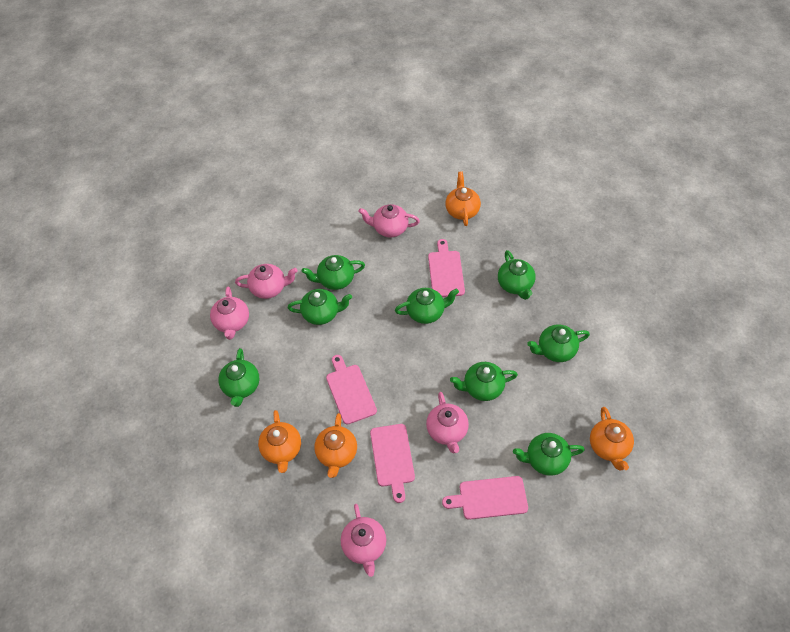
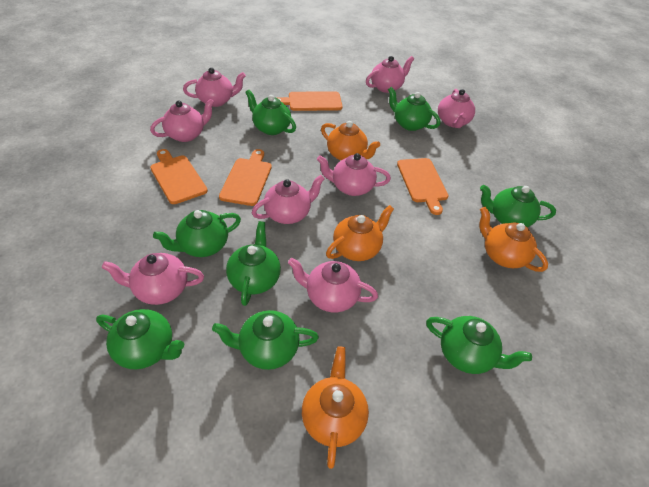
orange cutting board: none = 0 -> [150,149,208,204] [219,149,272,206] [277,91,342,111] [397,158,449,215] = 4
pink cutting board: [326,355,377,425] [370,424,415,503] [428,239,465,297] [442,476,528,520] = 4 -> none = 0
pink teapot: [210,286,249,340] [235,264,298,299] [341,504,386,577] [358,204,420,237] [426,392,469,453] = 5 -> [102,253,204,305] [150,99,214,142] [183,68,246,107] [252,175,325,224] [288,258,378,312] [317,153,391,196] [366,56,414,93] [438,89,475,128] = 8

